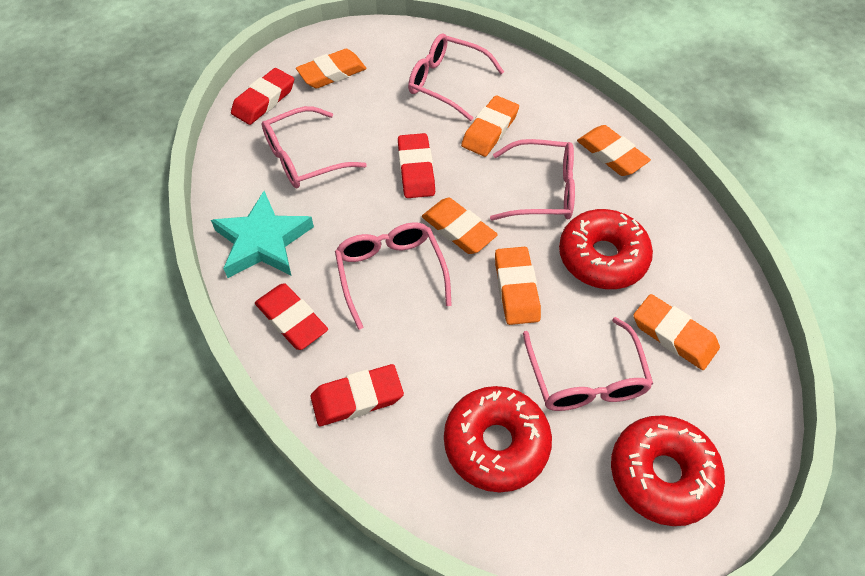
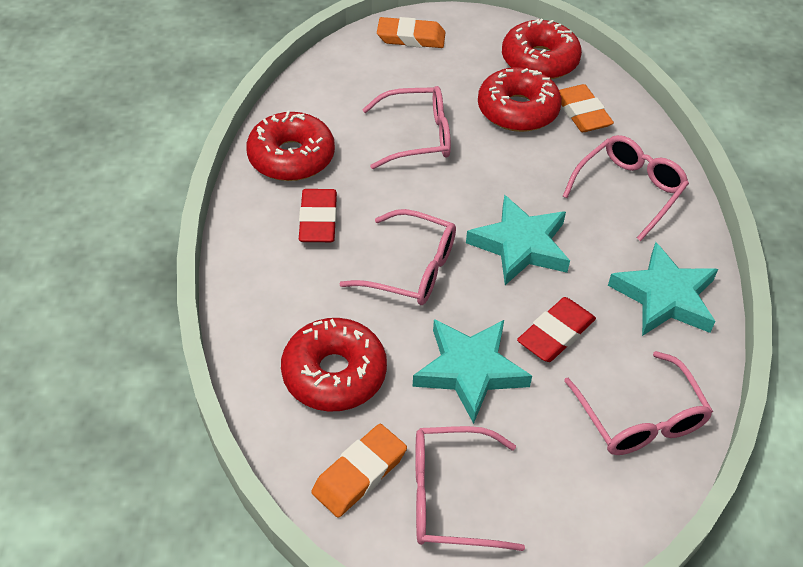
orange eraser: [296,49,367,88] [422,198,498,254] [461,96,519,157] [495,247,541,325] [577,125,651,176] [633,294,720,370] = 6 -> [311,424,407,518] [377,17,446,48] [559,84,614,132] = 3
red donut: [444,386,552,492] [559,209,653,289] [611,416,725,526] = 3 -> [246,111,335,181] [281,318,387,412] [478,67,562,132] [502,19,582,79] = 4
red eraser: [231,68,294,125] [255,283,328,350] [311,364,404,426] [398,133,435,198] = 4 -> [299,189,337,242] [517,297,596,362] = 2
turquoise star: [211,191,314,278] = 1 -> [413,319,532,424] [466,195,570,285] [608,242,718,336] = 3

